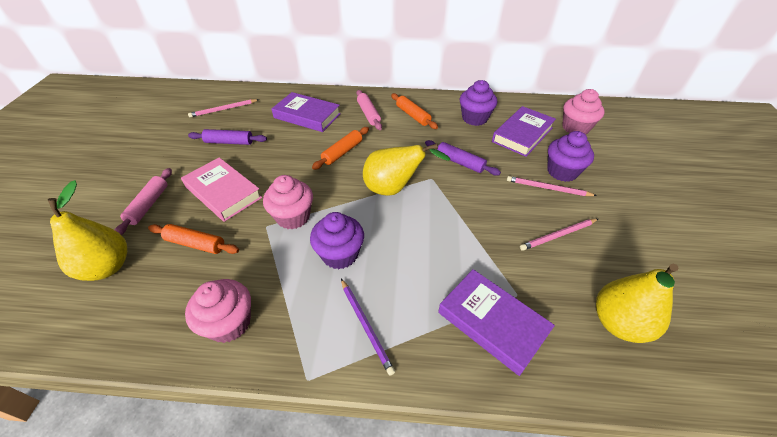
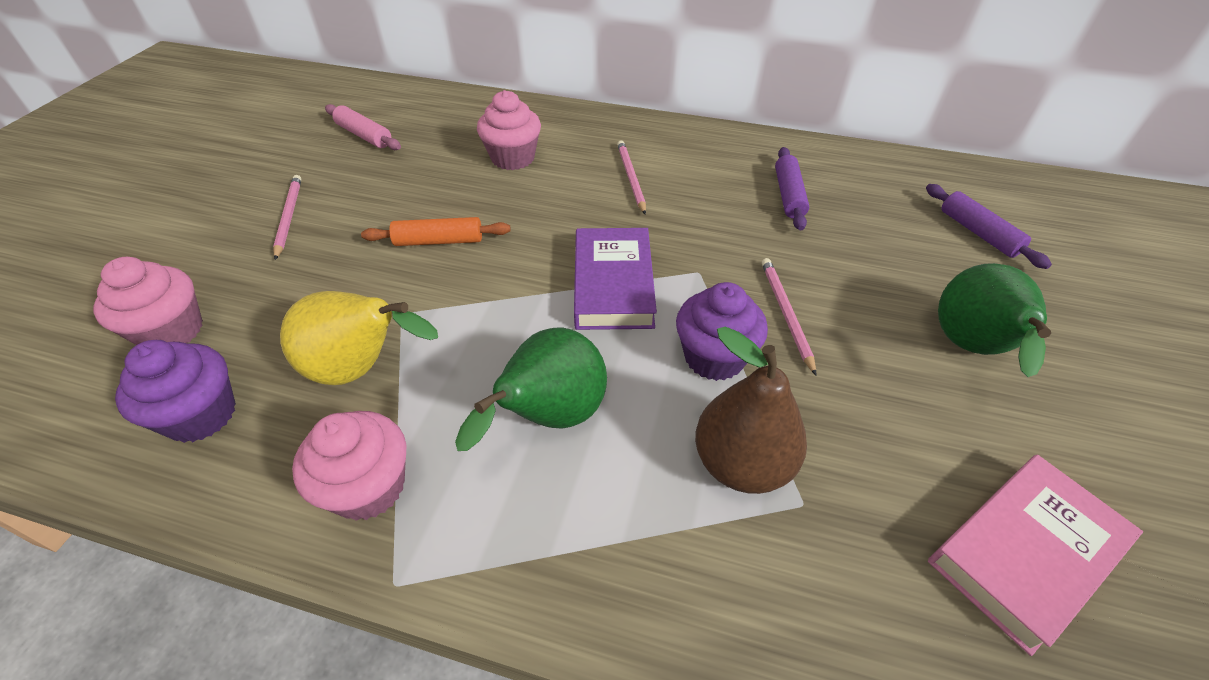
brown pear: none = 0 -> [695,327,807,494] = 1
green pear: none = 0 -> [455,328,607,451] [938,263,1051,377] = 2
orange rolling pin: [148,224,239,254] [312,127,369,170] [391,93,438,129] = 3 -> [361,217,511,246] = 1
pink rolling pin: [115,168,172,235] [356,90,382,130] = 2 -> [325,104,401,150] = 1
purple book: [272,92,341,132] [438,269,555,376] [492,106,556,157] = 3 -> [574,228,657,330] = 1
purple cupcake: [310,212,364,269] [460,80,497,126] [547,131,594,182] = 3 -> [115,340,236,443] [676,282,768,381] = 2
purple pencil: [341,279,395,376] = 1 -> none = 0
yellow pear: [48,180,127,281] [363,144,451,196] [596,264,679,343] = 3 -> [280,291,438,385] = 1

